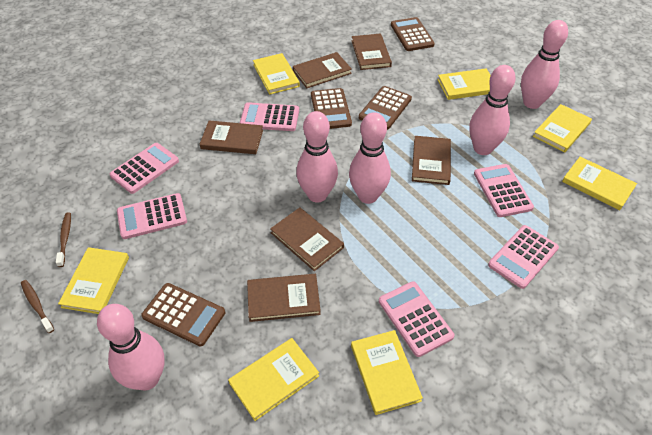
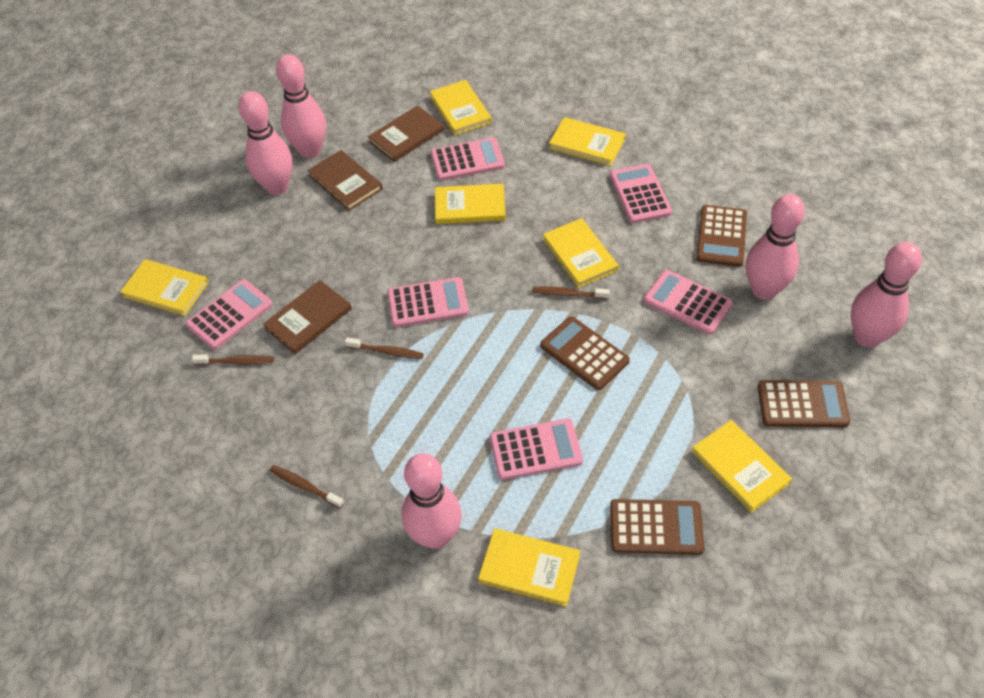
brown book: [200,120,263,154] [247,274,321,322] [270,207,344,271] [293,52,352,88] [352,33,392,70] [412,136,451,185] = 6 -> [263,280,352,354] [308,150,383,210] [368,106,444,162] = 3
brown toothbrush: [21,280,54,333] [56,212,71,267] = 2 -> [192,354,274,365] [270,465,344,508] [345,337,424,359] [532,286,610,299] = 4

